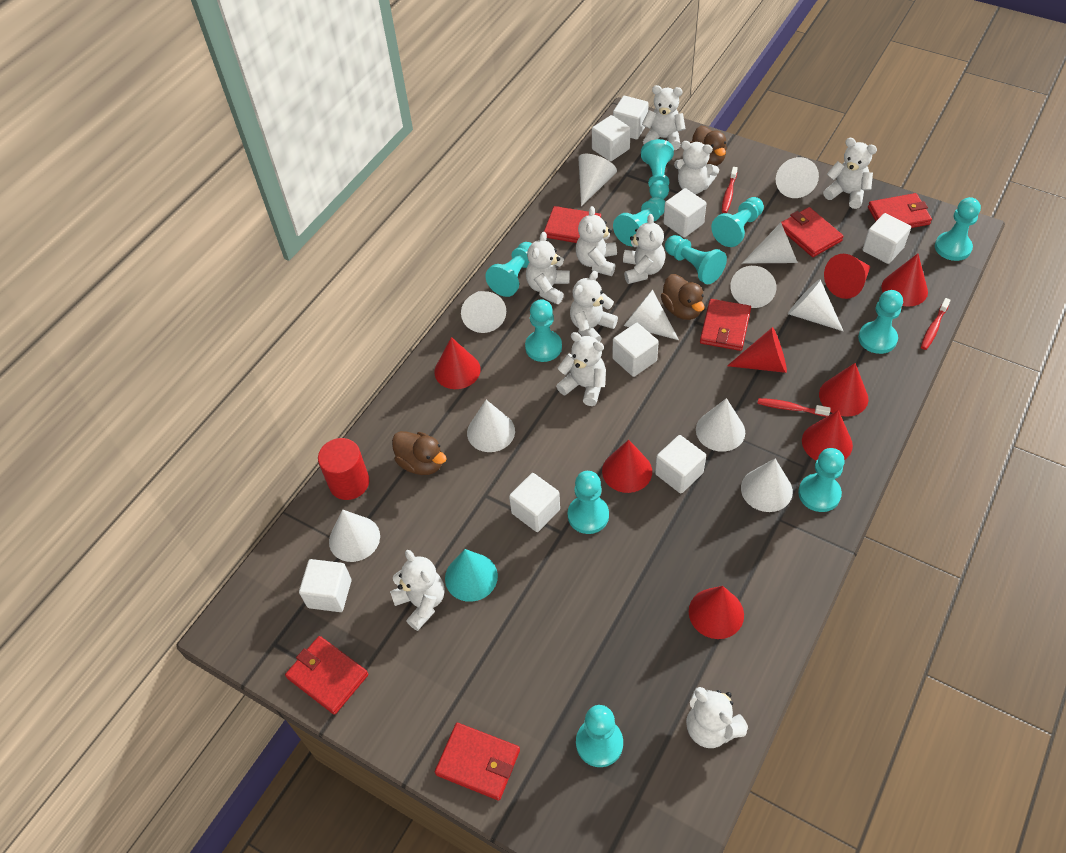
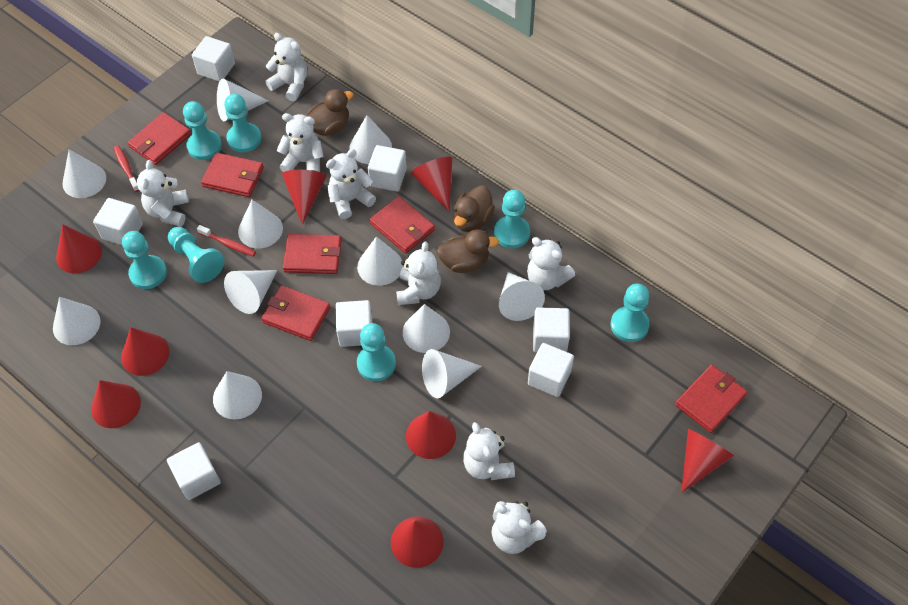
red cylinder: [318,438,369,500] = 1 -> none = 0
red toothbrush: [722,167,738,213] [757,398,831,417] [921,298,951,350] = 3 -> [114,146,139,192] [197,225,256,256] = 2
turquoise cone: [445,549,498,602] = 1 -> none = 0
turquoise pawn: [485,242,532,297] [525,299,562,362] [568,471,609,534] [576,705,623,767] [613,196,665,246] [641,139,674,199] [665,235,727,284] [711,197,764,247] [798,448,845,512] [858,290,903,354] [935,197,981,261] = 11 -> [122,231,167,289] [168,227,225,283] [183,101,222,160] [224,94,261,152] [357,323,396,381] [494,190,530,248] [611,284,650,342] = 7
white cube: [299,559,352,612] [509,473,560,532] [592,115,631,161] [612,323,659,377] [613,96,649,139] [655,435,706,494] [663,188,707,238] [863,213,911,264] = 8 -> [93,198,143,245] [167,442,221,500] [192,36,235,82] [336,300,372,347] [368,145,407,192] [528,343,574,397] [533,307,570,352] = 7
white teddy bear: [390,550,444,631] [526,232,570,304] [556,332,606,406] [570,271,618,342] [576,206,617,276] [623,214,665,284] [642,85,686,150] [674,141,719,194] [686,687,748,748] [823,138,877,209] = 10 -> [137,160,189,227] [265,33,307,101] [277,113,324,172] [326,149,376,219] [396,242,441,305] [463,422,515,480] [492,501,547,554] [527,237,575,290] = 8

